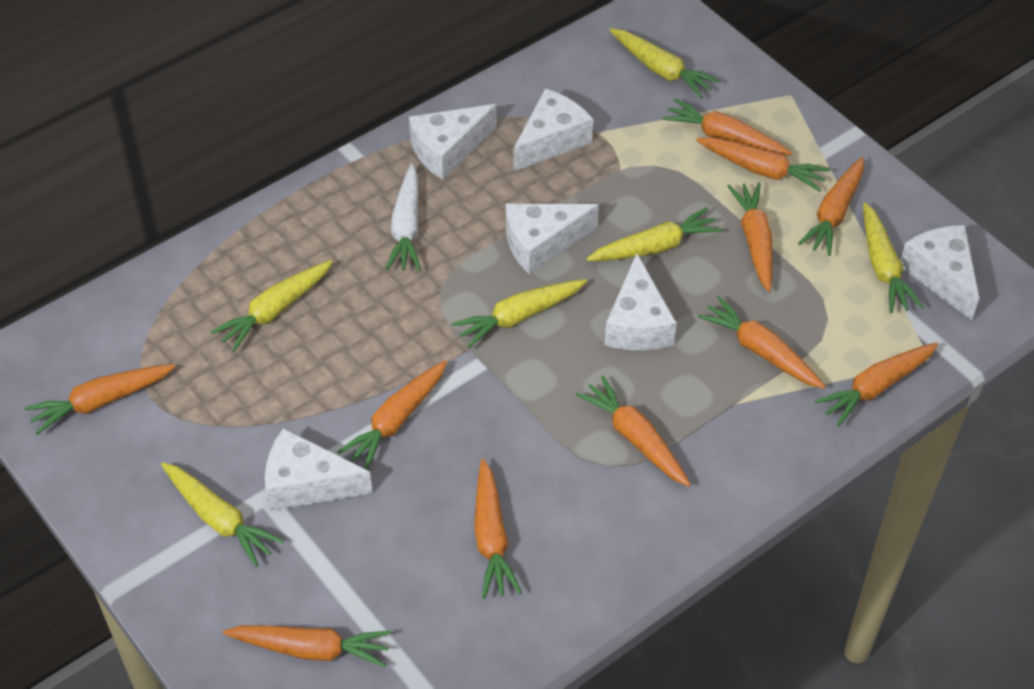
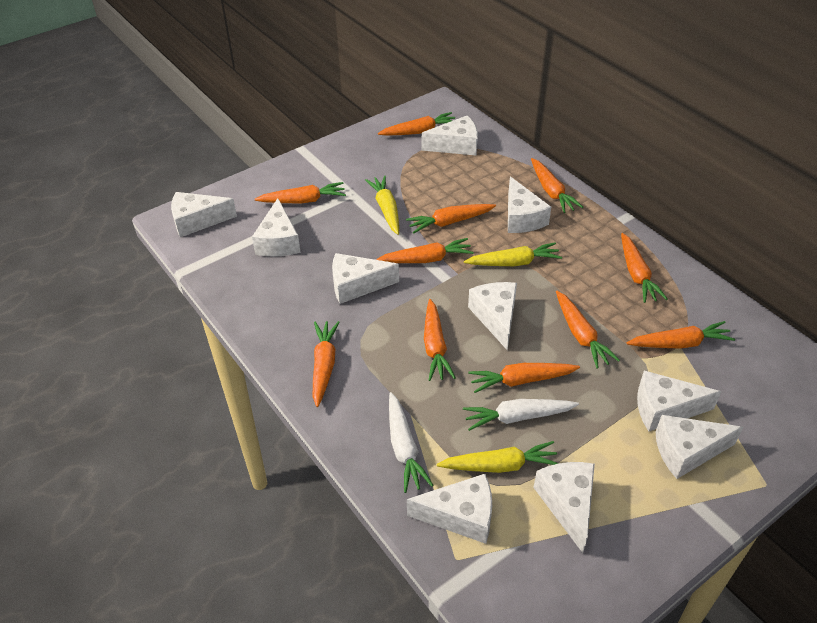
white carrot: [386,164,421,271] = 1 -> [389,392,434,493] [463,399,579,431] = 2
white cheese: [265,428,372,511] [409,104,496,180] [506,203,599,274] [513,89,593,172] [604,253,677,350] [900,225,979,321] = 6 -> [171,192,237,237] [252,198,301,257] [332,253,399,304] [407,474,492,544] [422,116,478,155] [468,282,517,350] [508,177,551,233] [533,462,595,553] [637,370,721,431] [656,415,743,479] = 10
yellow carrot: [161,462,284,567] [211,260,333,352] [452,279,587,348] [587,207,722,261] [610,28,720,99] [863,202,924,313] = 6 -> [365,175,399,235] [437,441,558,473] [464,242,562,266] = 3

